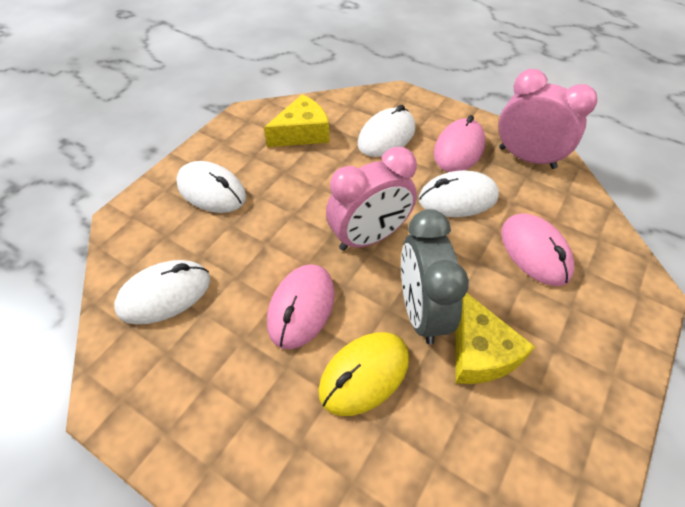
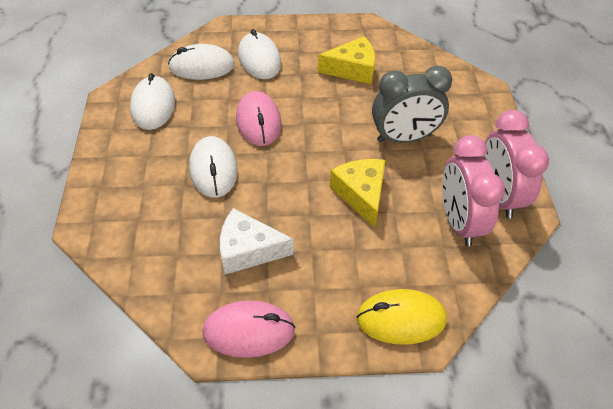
pink mouse: [267,264,335,349] [434,115,486,172] [501,213,574,286] = 3 -> [202,301,295,358] [236,91,282,146] = 2
white cheese: none = 0 -> [220,208,294,275] = 1

